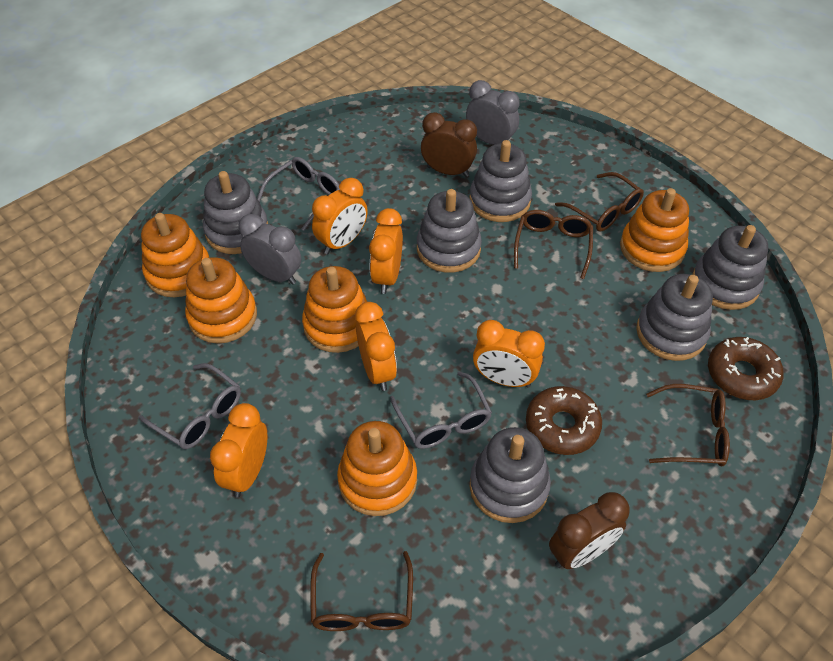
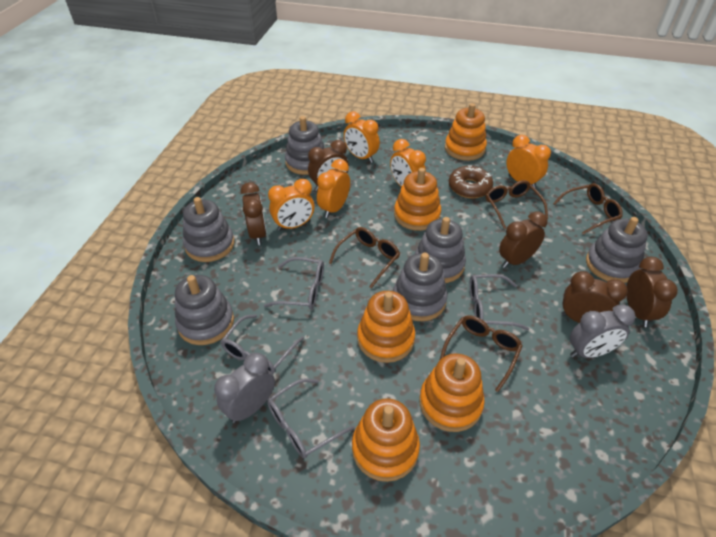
brown clock: [421,112,477,177] [549,492,630,569] = 2 -> [240,182,267,245] [308,140,349,191] [499,212,547,268] [561,271,628,323] [627,257,678,327] = 5
brown donut: [526,386,602,455] [708,337,783,400] = 2 -> [449,165,493,198] = 1
grey glasses: [138,363,241,449] [257,157,340,231] [390,371,492,449] = 3 -> [220,314,304,374] [264,257,324,309] [267,379,355,458] [469,274,529,330] = 4

